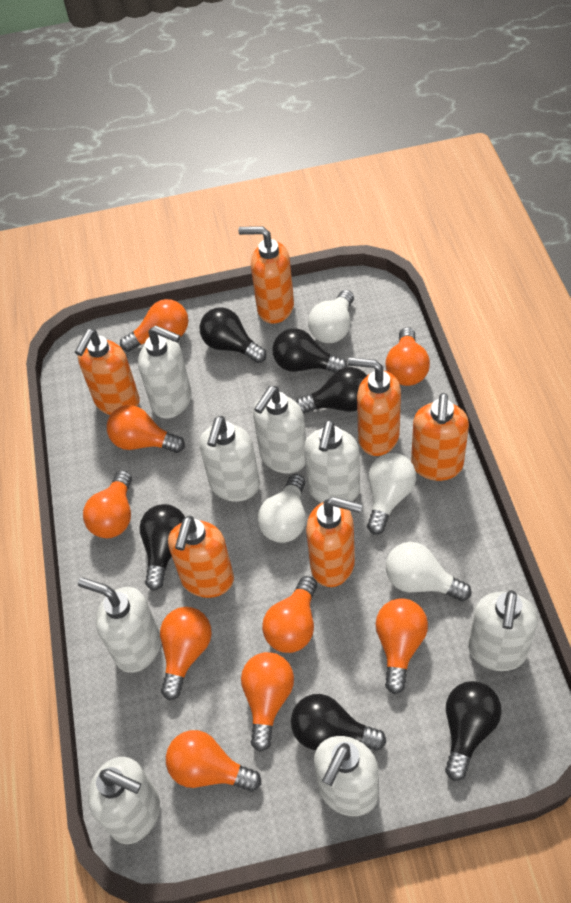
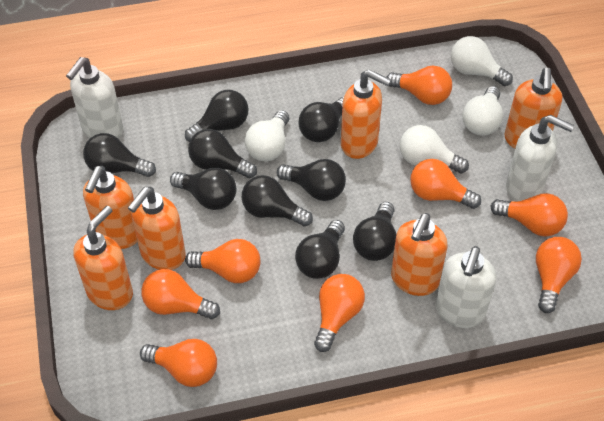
black light bulb: [140,504,185,591] [200,307,267,363] [272,328,347,373] [291,694,386,751] [296,367,367,414] [445,681,502,781] = 6 -> [83,133,156,177] [170,168,236,210] [185,90,249,142] [188,129,257,178] [242,175,313,226] [277,159,346,201] [295,220,345,279] [298,97,344,142] [353,202,396,261] = 9
orange light bulb: [83,470,132,538] [107,405,185,453] [120,299,188,352] [160,607,212,700] [166,730,261,792] [241,652,294,752] [262,576,317,653] [376,598,428,694] [385,327,430,386] = 9 -> [140,339,217,387] [141,269,220,319] [185,239,261,283] [314,274,365,352] [387,66,452,105] [410,159,481,209] [490,193,568,237] [536,237,582,313] = 8
white soap dispenser: [78,577,161,673] [88,757,160,844] [138,325,192,418] [199,416,260,502] [253,386,306,474] [304,420,360,503] [314,736,379,816] [468,590,538,671] = 8 -> [66,57,123,138] [435,246,496,328] [506,115,574,202] = 3

